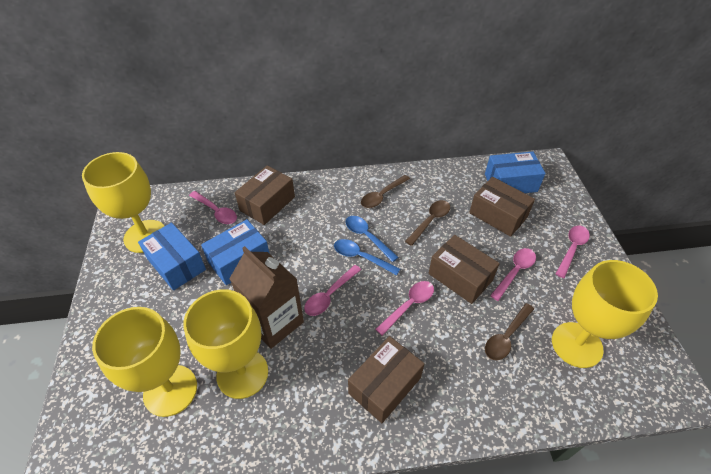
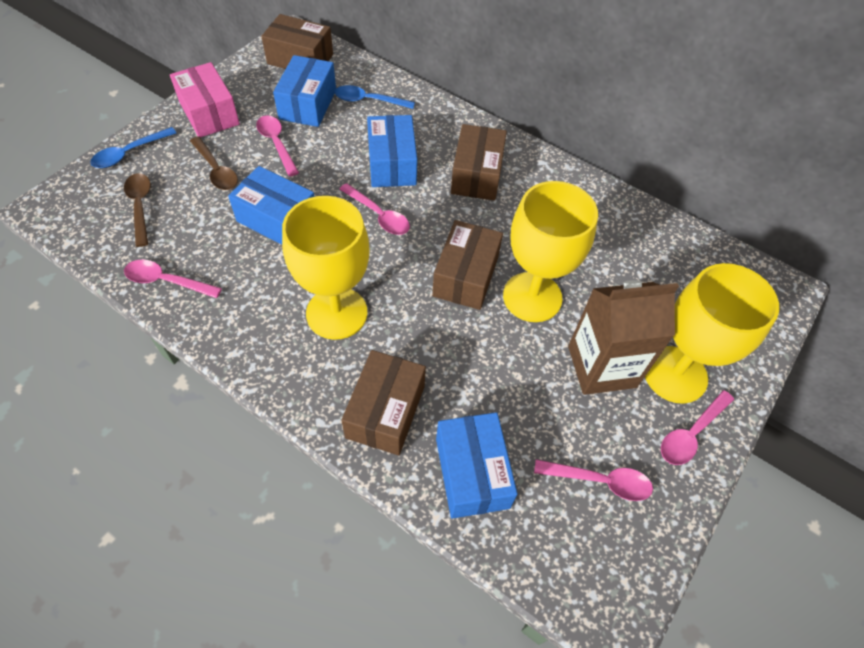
blue box: [138,223,206,291] [201,219,270,285] [485,151,546,193] = 3 -> [228,166,314,245] [273,55,336,127] [367,115,417,187] [436,412,518,519] = 4
brown spoon: [361,175,410,208] [405,200,450,246] [485,303,534,360] = 3 -> [124,173,151,247] [190,136,238,190] = 2
pink box: none = 0 -> [170,62,240,137] = 1
yellow goblet: [82,152,164,253] [92,307,197,417] [183,289,268,399] [552,260,658,368] = 4 -> [282,196,370,340] [503,181,598,322] [645,263,779,404] = 3

